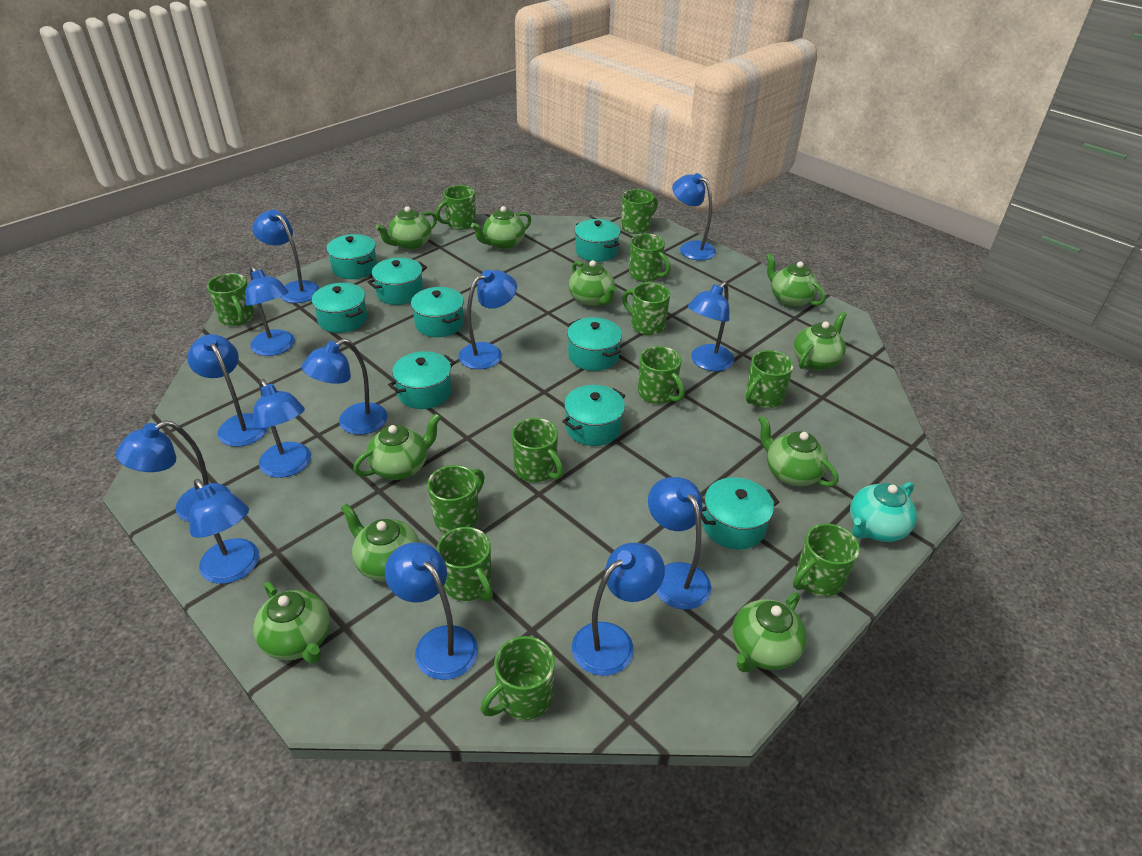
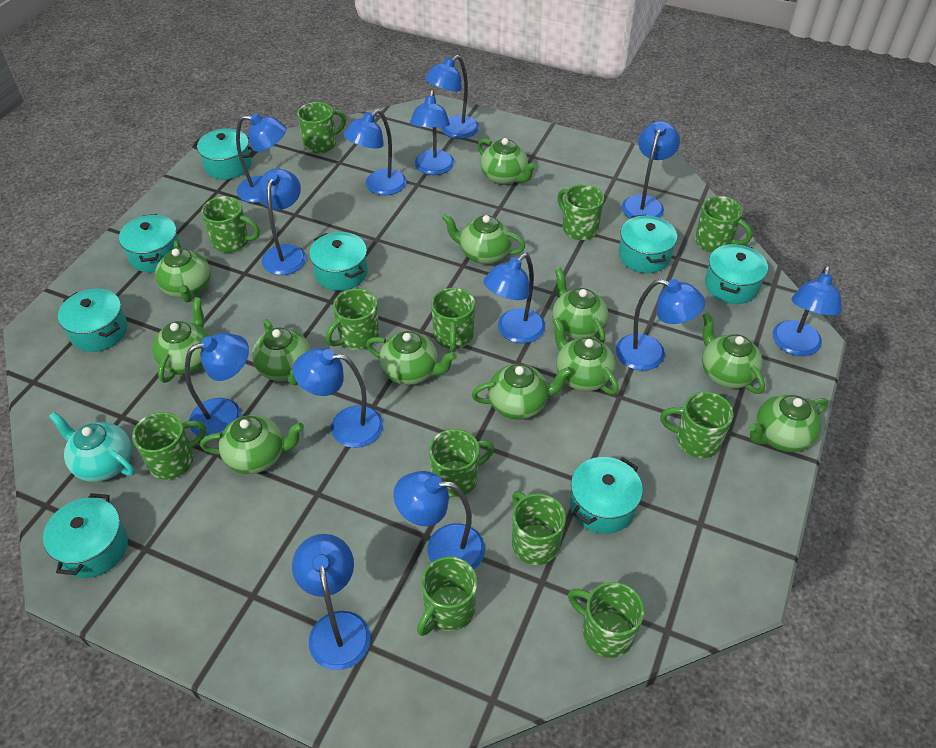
green teapot: [253,582,330,664] [341,503,420,582] [353,414,441,480] [375,206,437,250] [471,206,531,250] [569,260,617,307] [732,592,807,672] [758,415,839,487] [766,253,826,307] [793,311,847,371] = 10 -> [152,297,210,383] [155,241,211,302] [200,415,304,474] [252,319,311,385] [366,331,457,385] [442,214,525,264] [472,364,572,420] [478,138,537,185] [552,268,608,343] [553,318,619,394] [702,313,765,394] [749,394,828,452] = 12
turquoise pot: [312,283,367,333] [326,234,377,279] [367,257,427,305] [388,351,455,409] [411,287,464,337] [562,385,625,446] [567,317,622,371] [575,219,621,262] [701,477,779,550] = 9 -> [43,493,128,578] [58,289,128,352] [119,214,181,272] [192,128,254,180] [309,232,368,291] [570,457,643,534] [619,215,677,273] [705,243,768,304] = 8

